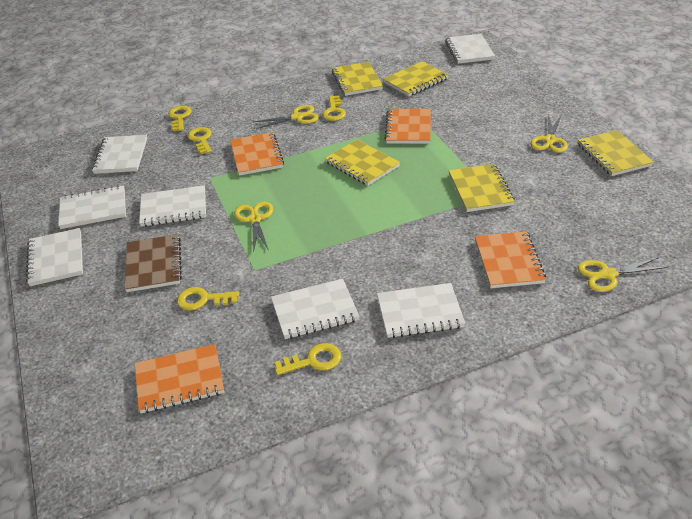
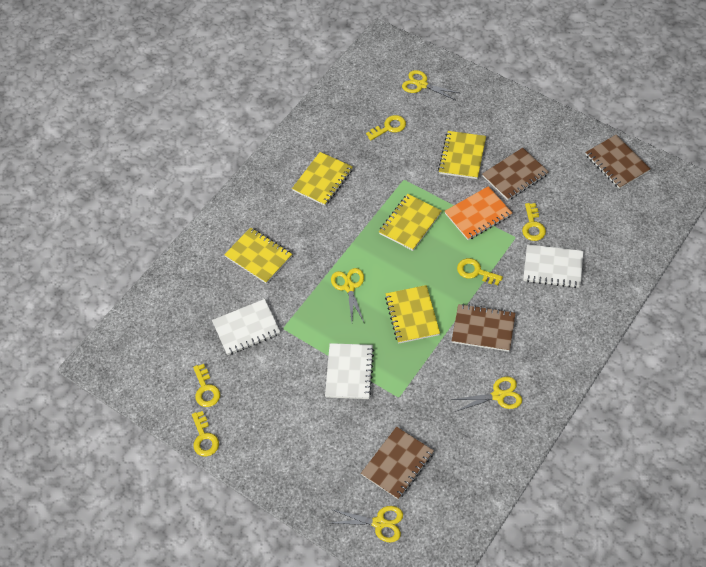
brown notebook: [125,234,182,292] = 1 -> [361,427,434,500] [452,304,516,351] [482,148,549,200] [585,135,651,189] = 4
orange notebook: [135,344,224,413] [230,132,284,176] [384,109,431,144] [475,231,546,288] = 4 -> [444,186,512,240] = 1
white notebook: [26,228,83,286] [58,185,126,229] [92,135,147,174] [139,185,206,227] [271,279,360,339] [377,283,465,338] [445,34,495,64] = 7 -> [212,299,280,355] [325,343,374,399] [523,244,583,288] = 3

